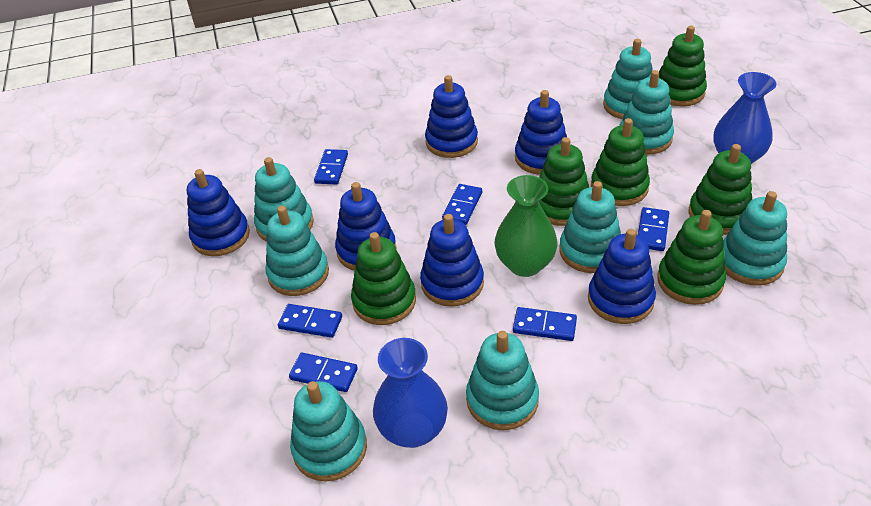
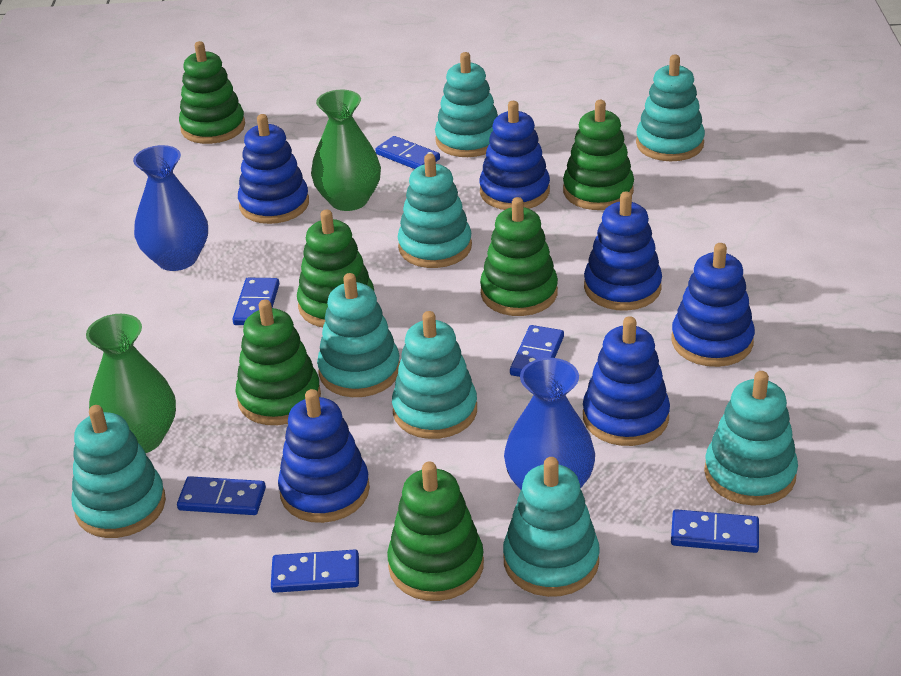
green vase: [494,175,558,277] = 1 -> [86,314,176,453] [311,90,381,211] = 2

